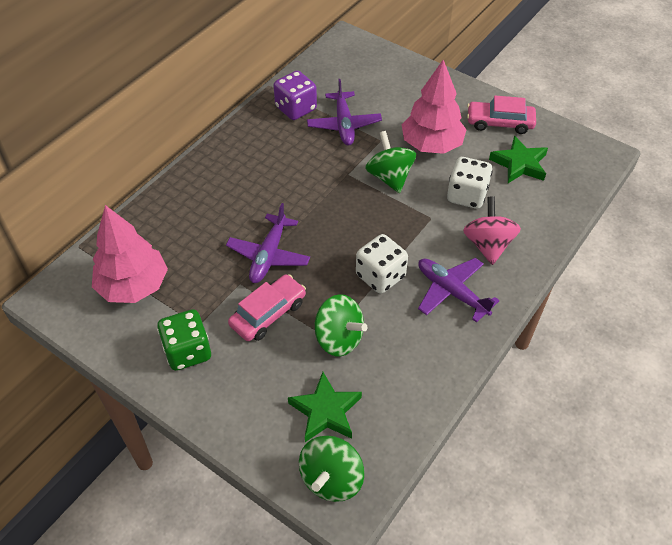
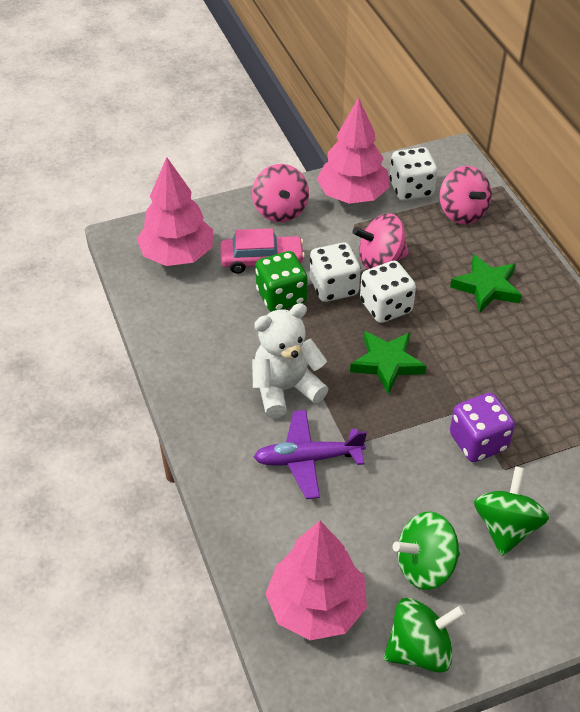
pink car: [228,274,306,341] [467,95,536,134] = 2 -> [220,228,305,274] = 1
pink spinning top: [463,196,521,265] = 1 -> [252,164,309,222] [353,213,409,269] [440,166,492,224] = 3
pink tree: [92,205,168,303] [402,60,467,154] = 2 -> [137,157,213,266] [265,520,367,640] [317,97,390,204] = 3
purple plane: [226,203,310,283] [307,79,382,145] [418,258,500,323] = 3 -> [254,410,367,499] = 1
white dice: [356,234,408,294] [447,157,493,209] = 2 -> [310,243,361,302] [360,261,416,323] [390,147,437,201] = 3
white teddy bear: none = 0 -> [252,303,328,418] = 1

